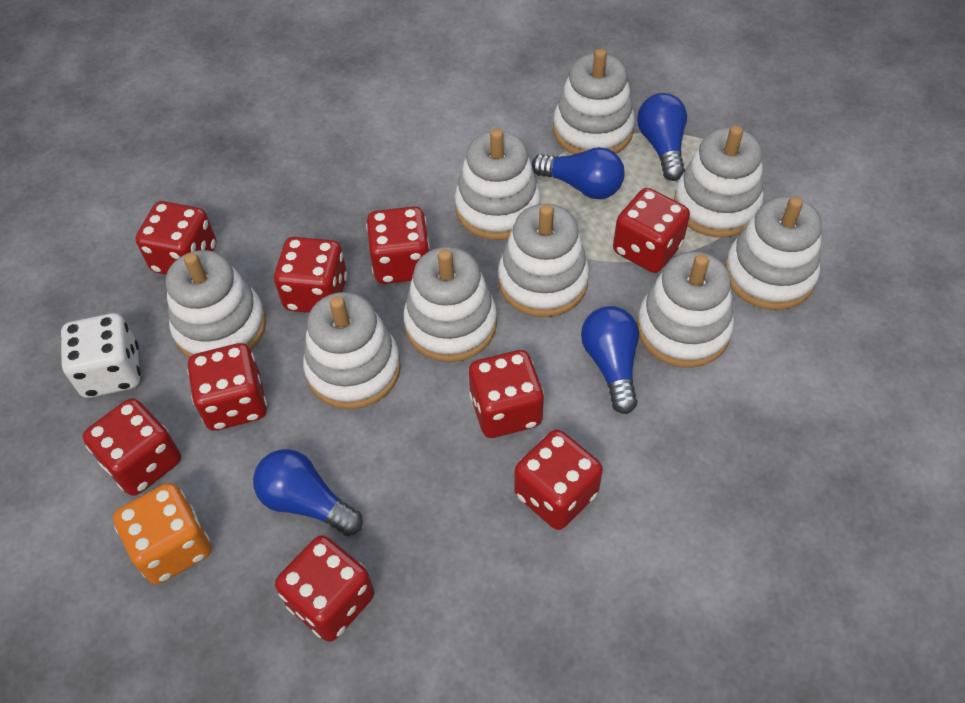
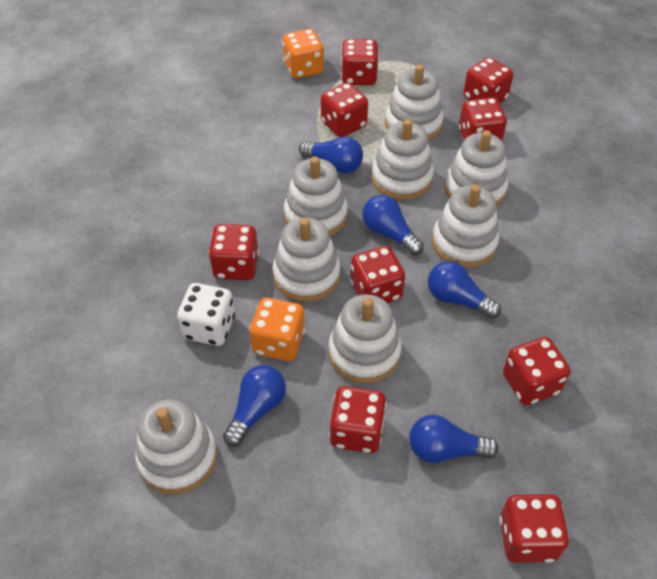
blue light bulb: [253,449,363,536] [532,147,625,199] [581,306,639,414] [637,93,687,181] = 4 -> [223,365,286,447] [299,136,363,174] [362,195,424,256] [409,415,499,463] [428,261,501,319] = 5
orange dice: [113,483,211,584] = 1 -> [249,297,305,361] [282,29,324,79] = 2
white stacking toy: [166,250,266,358] [303,292,401,409] [403,247,497,362] [455,128,541,240] [498,204,589,317] [553,49,635,154] [637,251,734,368] [674,125,764,238] [725,196,822,310] = 9 -> [135,399,217,494] [272,217,340,302] [284,157,348,236] [328,294,402,383] [372,119,434,200] [385,65,444,141] [432,184,499,268] [444,130,508,207] = 8

